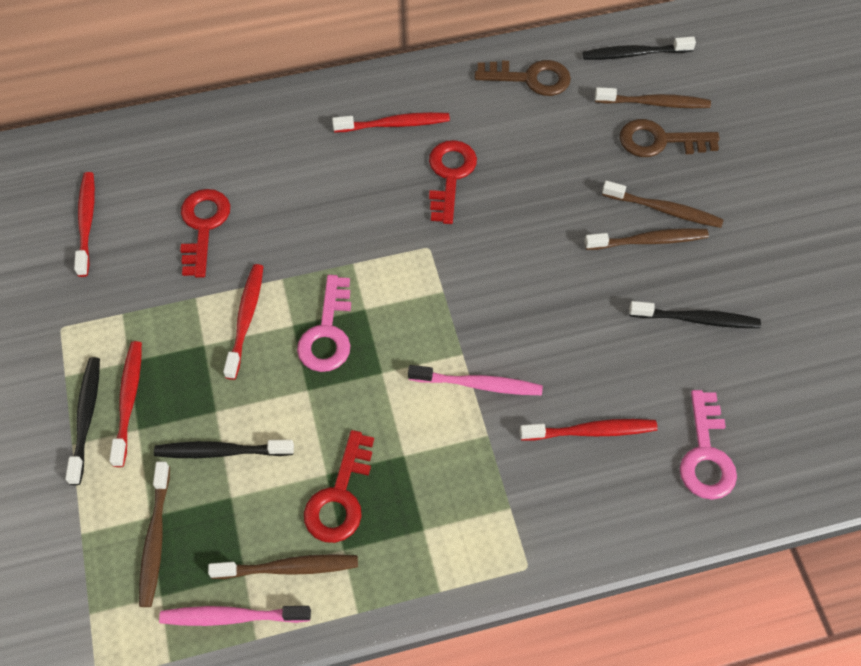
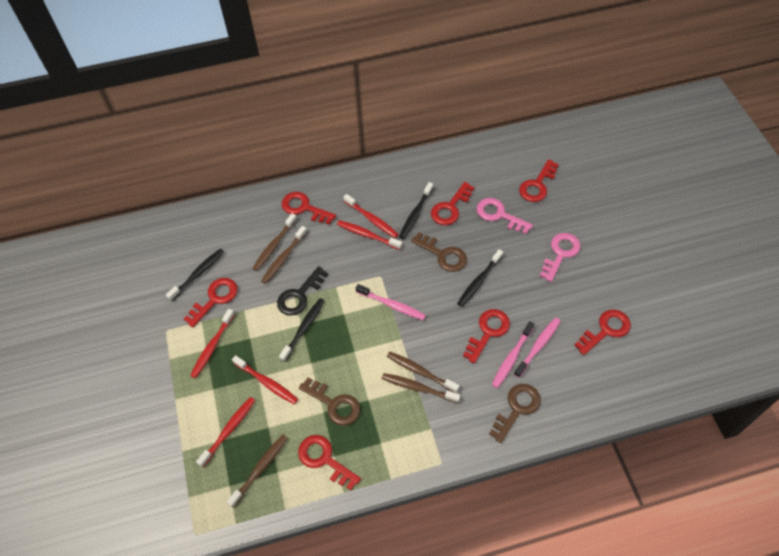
black key: none = 0 -> [277,266,328,316] = 1
brown key: [475,60,571,96] [620,119,720,157] = 2 -> [299,378,360,426] [411,232,467,272] [489,384,541,443] = 3
pink toothbrush: [159,606,311,626] [408,365,543,395] = 2 -> [356,284,426,320] [492,321,534,388] [514,318,561,378] = 3
red key: [180,189,230,278] [304,430,374,543] [429,140,477,224] = 3 -> [184,278,238,328] [282,192,336,225] [298,435,361,490] [431,182,474,225] [463,309,510,364] [519,159,559,202] [575,310,631,355] = 7

